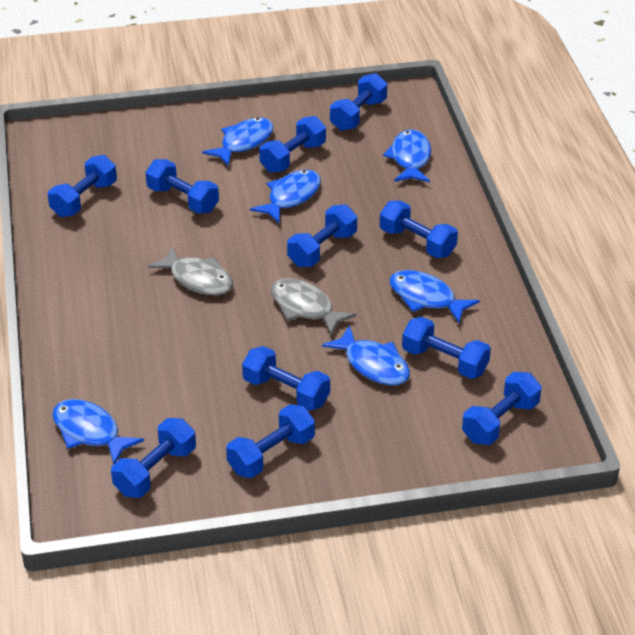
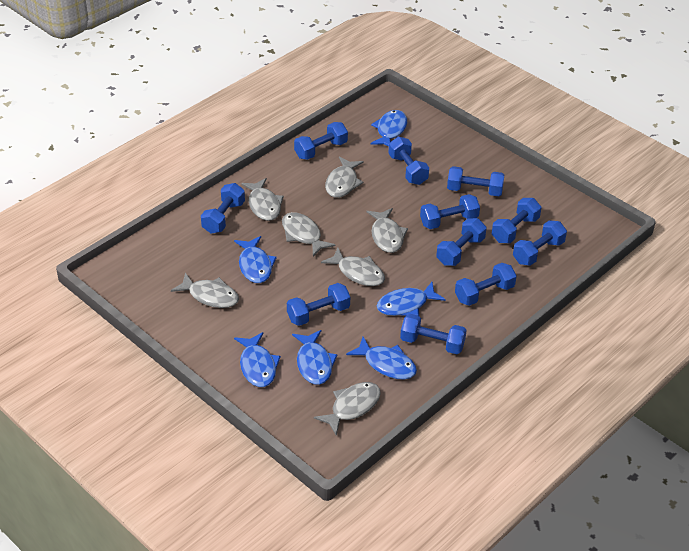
grey fish: [148,247,233,295] [271,278,357,335] = 2 -> [171,273,239,308] [241,178,284,221] [282,212,336,257] [314,382,381,436] [321,248,385,286] [325,156,364,198] [366,208,408,253] = 7

